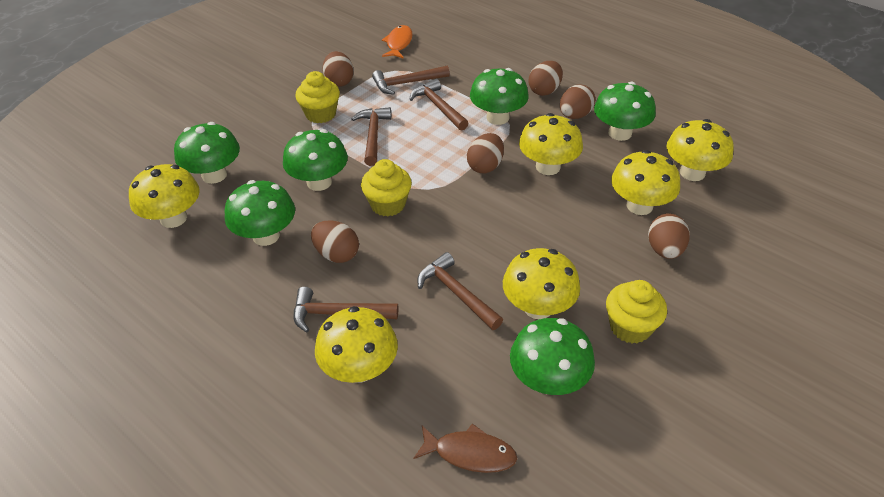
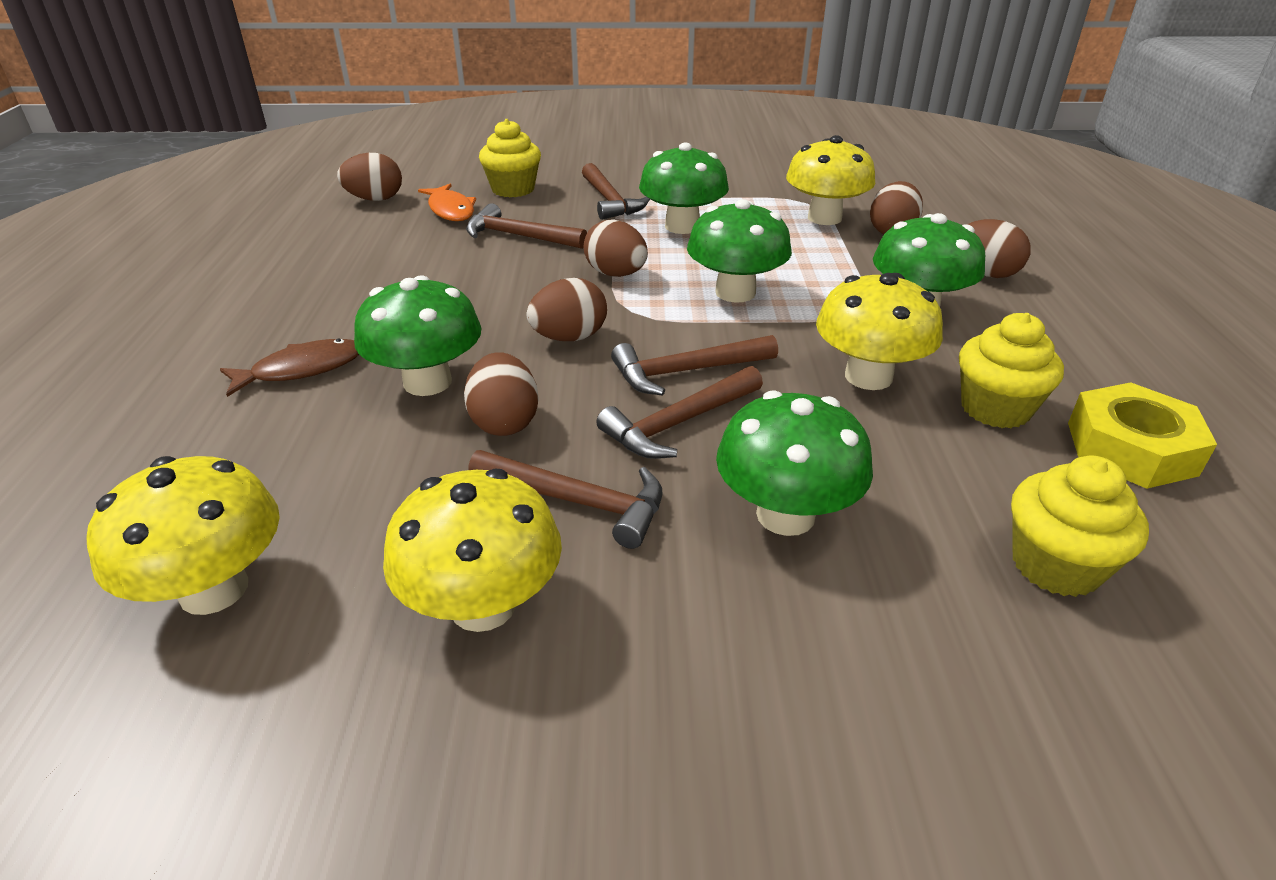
green mushroom: [174,122,240,184] [224,180,295,246] [283,129,348,191] [470,68,529,125] [510,318,595,395] [594,82,656,141] = 6 -> [354,275,481,396] [639,143,729,234] [687,199,792,303] [716,390,873,536] [873,213,985,307] = 5
yellow mushroom: [129,164,200,228] [315,306,398,383] [503,248,580,319] [519,113,583,175] [611,150,680,215] [667,119,734,181] = 6 -> [87,456,280,615] [383,469,562,632] [786,135,875,225] [816,273,943,390] = 4
yellow nut: none = 0 -> [1068,382,1217,489] = 1

